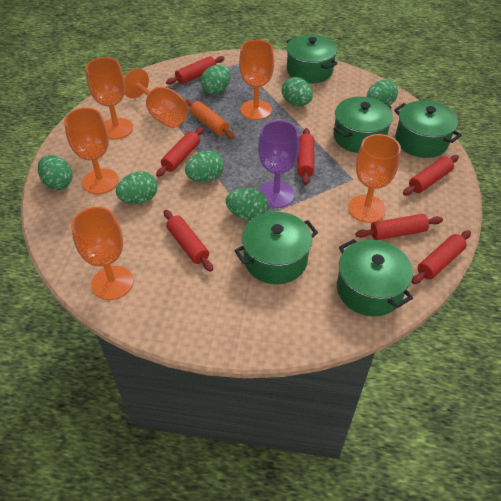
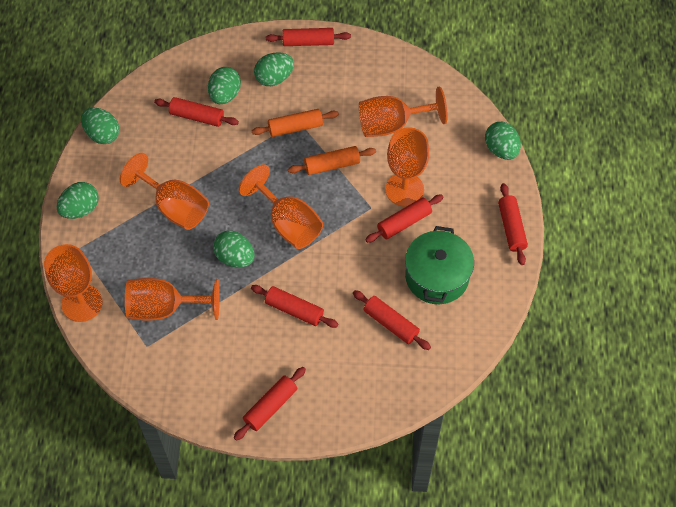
green egg: [38,155,73,190] [116,171,157,204] [185,150,224,182] [201,65,231,94] [226,188,269,221] [282,77,313,106] [367,80,398,105] = 7 -> [56,182,99,219] [81,108,119,144] [208,67,241,104] [213,231,254,268] [254,52,294,86] [485,122,521,160] = 6
green pot: [234,212,318,284] [287,34,338,83] [333,96,393,153] [337,239,413,316] [394,100,462,158] = 5 -> [405,226,474,304] = 1
orange rolling pin: [186,99,235,139] = 1 -> [252,109,339,137] [288,146,376,175] = 2
purple goblet: [258,120,299,208] = 1 -> none = 0

